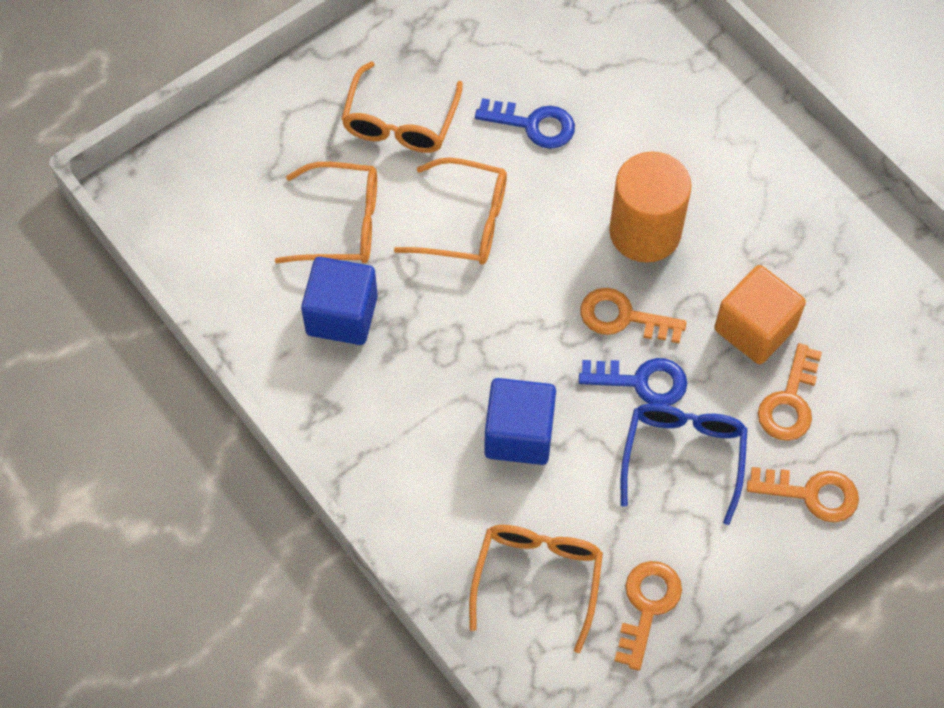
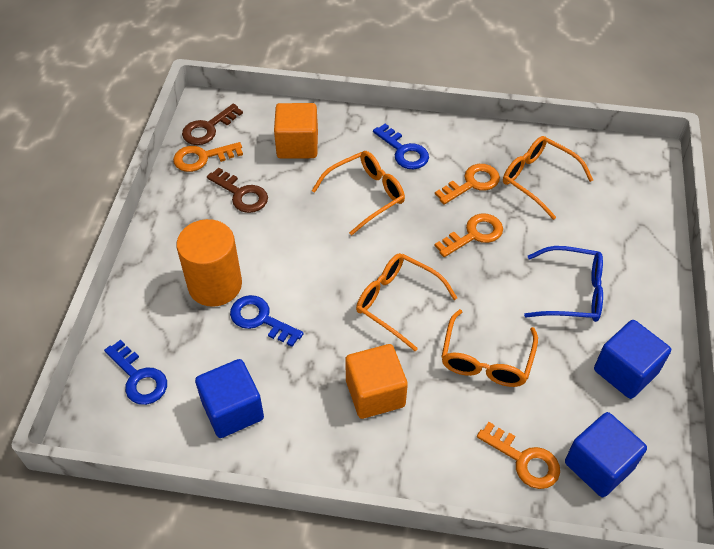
blue cube: [301,257,378,345] [484,378,556,465] = 2 -> [195,359,264,438] [565,412,647,497] [594,320,671,399] = 3
blue key: [475,98,575,149] [579,358,687,406] = 2 -> [104,340,167,405] [230,295,304,347] [373,124,429,169] = 3
brown key: none = 0 -> [182,104,243,145] [207,167,268,213] = 2
orange cube: [714,265,806,364] = 1 -> [274,103,318,159] [345,344,408,419] = 2

